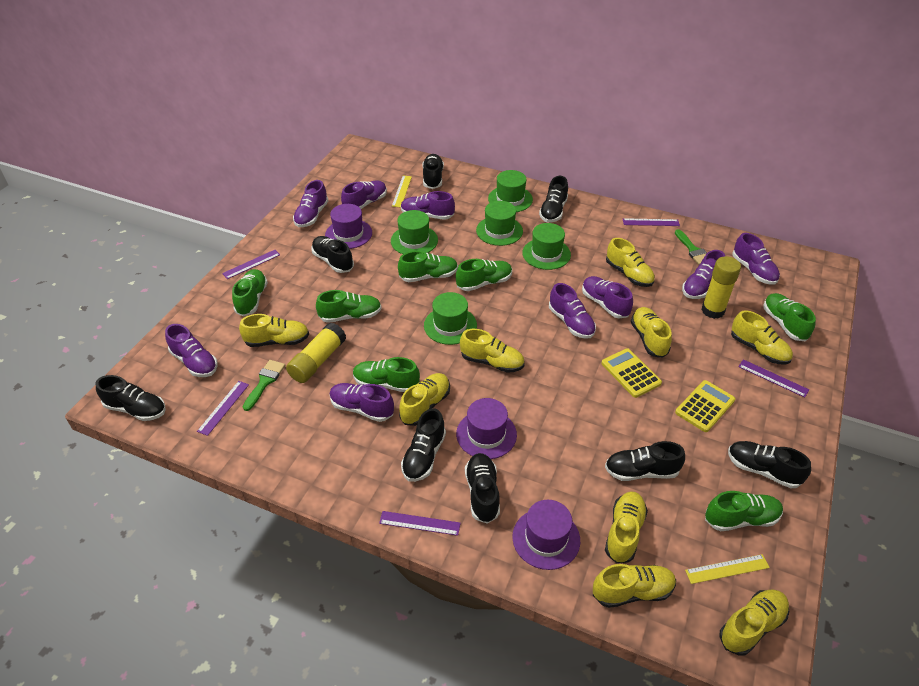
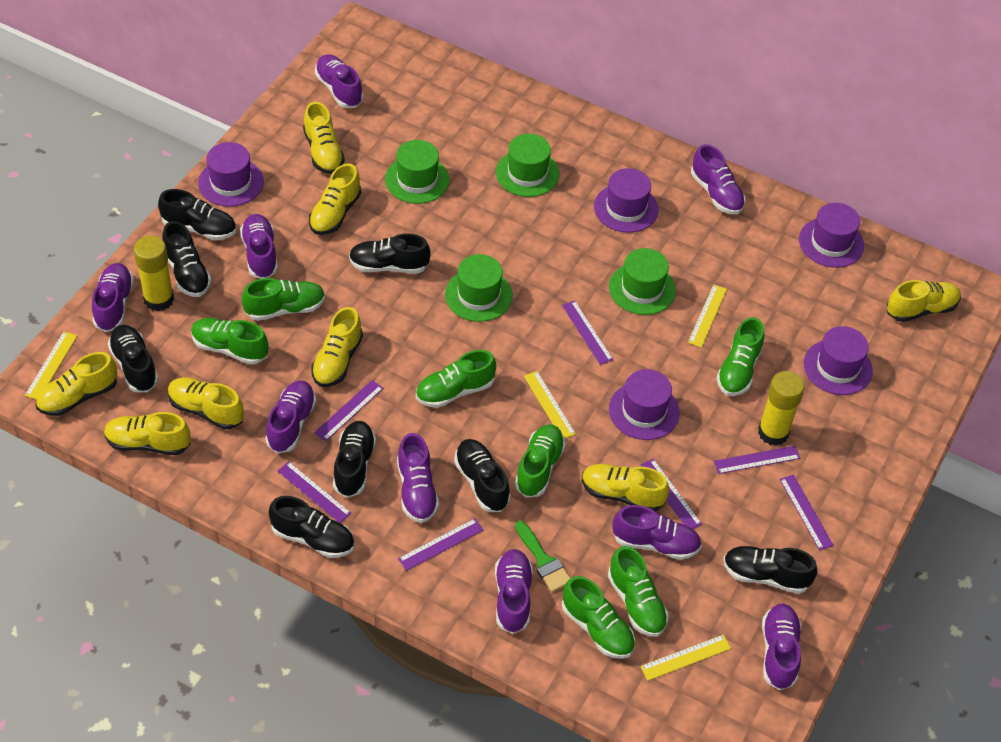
green brush: [243,360,285,411] [675,229,707,265] = 2 -> [515,520,570,592] = 1
green hat: [391,210,438,254] [424,292,477,345] [476,201,523,246] [488,170,533,212] [522,223,571,270] = 5 -> [385,140,450,204] [445,254,513,322] [496,134,559,197] [609,248,676,315] = 4
purple hat: [325,204,372,249] [456,398,517,459] [512,500,580,570] = 3 -> [198,142,264,207] [594,168,659,233] [609,369,680,440] [799,203,864,268] [804,326,873,395] = 5
purple ruler: [197,381,249,436] [222,250,280,279] [379,511,461,536] [623,218,680,226] [738,359,809,398] = 5 -> [278,461,351,523] [314,380,383,441] [398,518,483,571] [562,300,613,365] [641,459,702,529] [714,446,800,474] [780,475,834,550] = 7
yellow calculator: [601,348,662,398] [675,380,735,432] = 2 -> none = 0
yellow ruler: [392,176,412,207] [685,554,770,584] = 2 -> [25,332,77,399] [524,371,576,439] [640,635,731,681] [688,284,727,348] = 4
yellow shoe: [239,314,309,347] [399,373,450,426] [460,329,524,373] [593,564,676,608] [605,491,648,564] [606,238,655,287] [631,307,672,358] [719,589,789,656] [731,310,793,365] = 9 -> [36,352,117,416] [104,412,191,455] [168,377,244,429] [303,102,345,174] [309,163,361,235] [311,307,363,387] [582,464,669,511] [887,280,961,322] = 8

